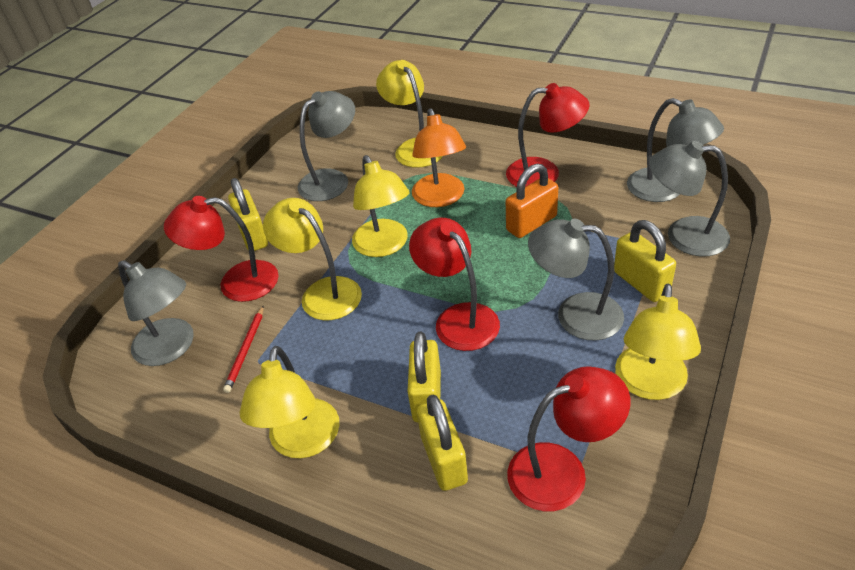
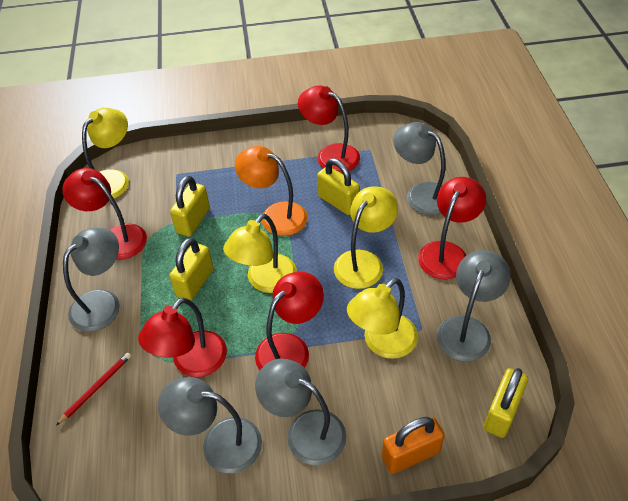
red lamp: [164,196,279,302] [409,218,500,351] [506,83,590,187] [507,366,630,511] = 4 -> [62,168,147,260] [138,298,227,377] [255,272,324,370] [298,85,360,173] [418,177,486,279] = 5
yellow lamp: [240,346,339,459] [263,198,362,320] [352,155,409,257] [376,60,443,168] [615,283,701,400] = 5 -> [82,108,129,199] [223,214,297,293] [334,186,398,289] [347,278,418,359] = 4

